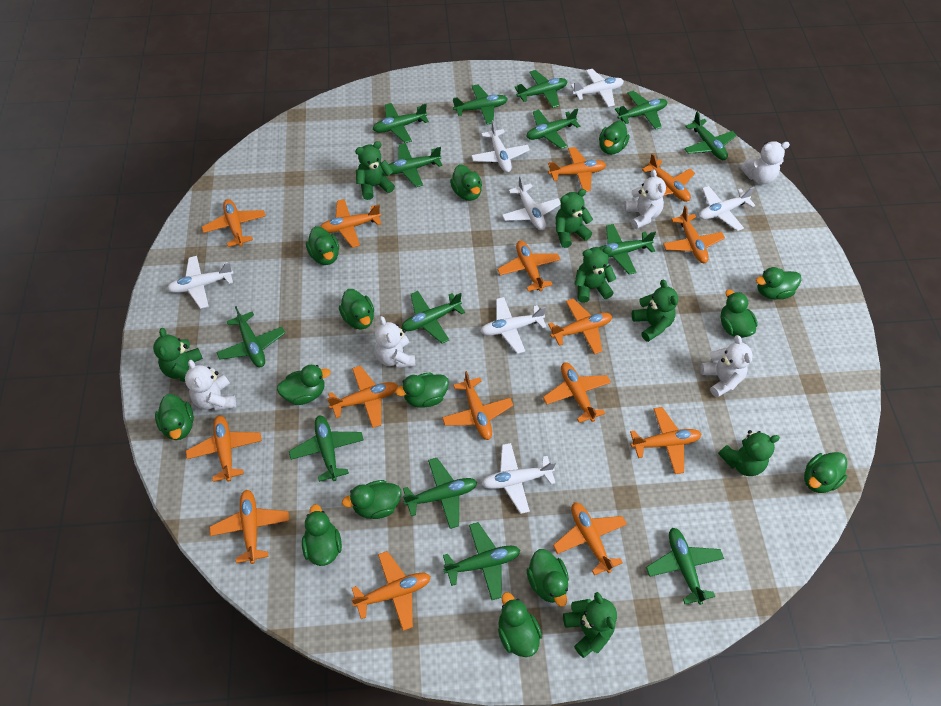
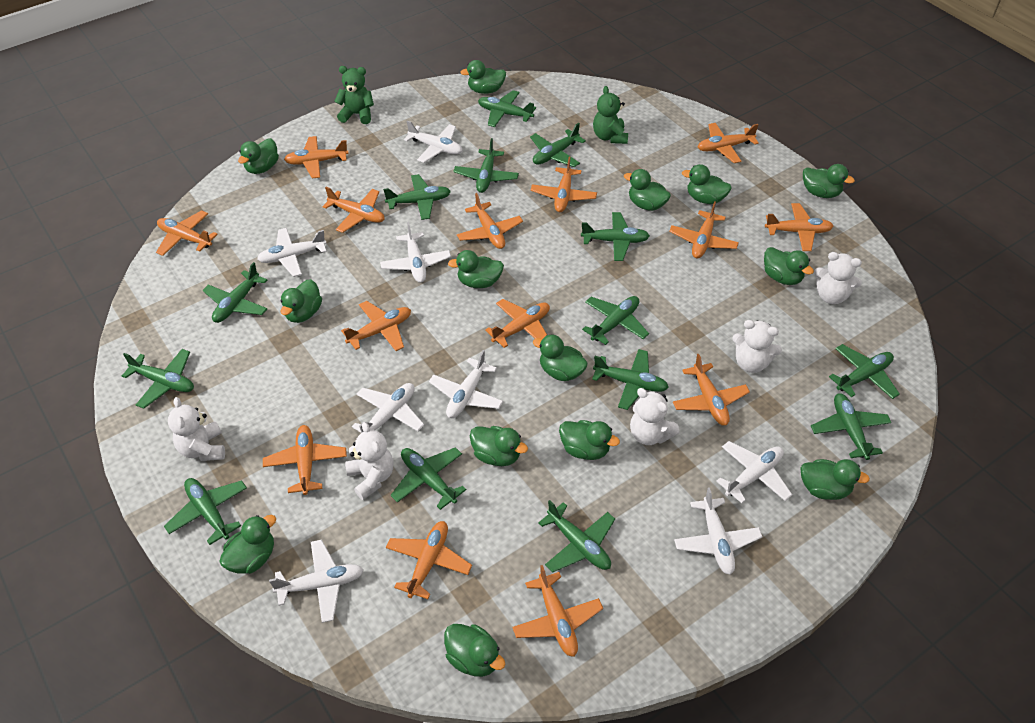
green teddy bear: [153,328,203,382] [355,141,395,200] [555,189,593,248] [563,592,617,658] [574,246,616,303] [632,280,678,342] [718,430,780,476] = 7 -> [334,66,374,124] [593,86,628,144] = 2
orange plane: [186,415,262,482] [202,199,266,247] [210,489,289,564] [320,199,381,248] [327,366,398,428] [351,551,431,631] [442,371,513,440] [497,241,561,291] [543,362,611,423] [548,147,606,192] [548,298,612,354] [553,502,627,575] [630,407,702,474] [642,153,695,202] [663,206,725,263] = 15 -> [156,210,218,256] [263,425,347,495] [284,136,349,178] [322,187,385,233] [341,301,411,351] [386,521,472,599] [457,193,523,249] [485,299,550,348] [512,565,603,657] [531,157,597,212] [669,201,739,259] [673,354,750,426] [698,123,759,163] [765,203,833,251] = 14
white plane: [167,256,234,309] [471,120,530,173] [480,297,546,354] [481,443,556,514] [502,176,561,230] [571,69,624,107] [699,186,755,231] = 7 -> [257,228,327,277] [269,539,363,623] [352,383,424,433] [380,222,451,283] [404,121,462,163] [429,350,503,418] [674,487,762,575] [716,441,792,503] = 8

